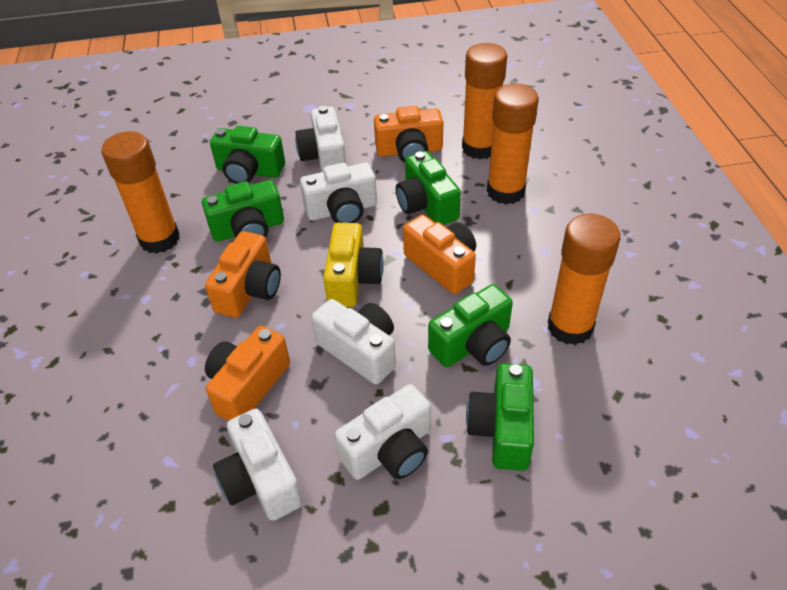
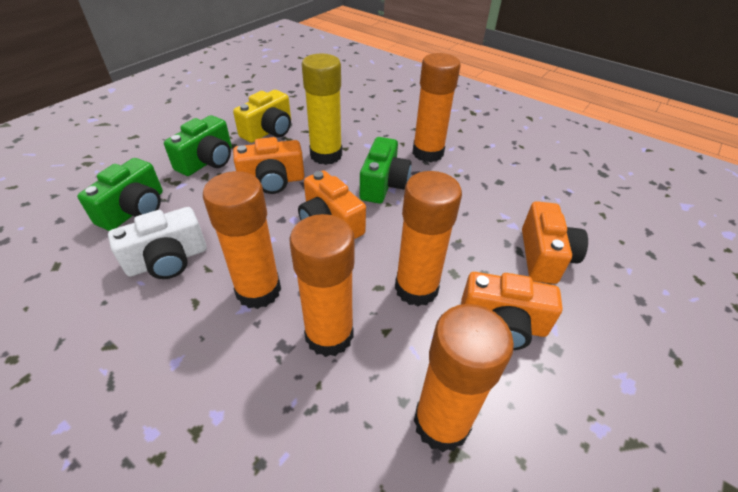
green camera: [202,180,284,242] [210,126,285,184] [396,151,461,225] [428,284,513,367] [466,363,534,471] = 5 -> [77,158,163,231] [164,115,232,176] [360,137,411,203] = 3
orange glue stick: [101,131,180,254] [462,43,507,159] [487,83,539,205] [548,214,620,345] = 4 -> [203,171,281,309] [289,214,355,357] [395,171,462,306] [412,53,460,162] [414,304,514,452] = 5
white camera: [213,409,303,521] [295,106,346,172] [300,163,377,223] [311,299,396,384] [335,384,431,480] = 5 -> [108,207,207,279] = 1
yellow glue stick: none = 0 -> [302,53,342,165] = 1

